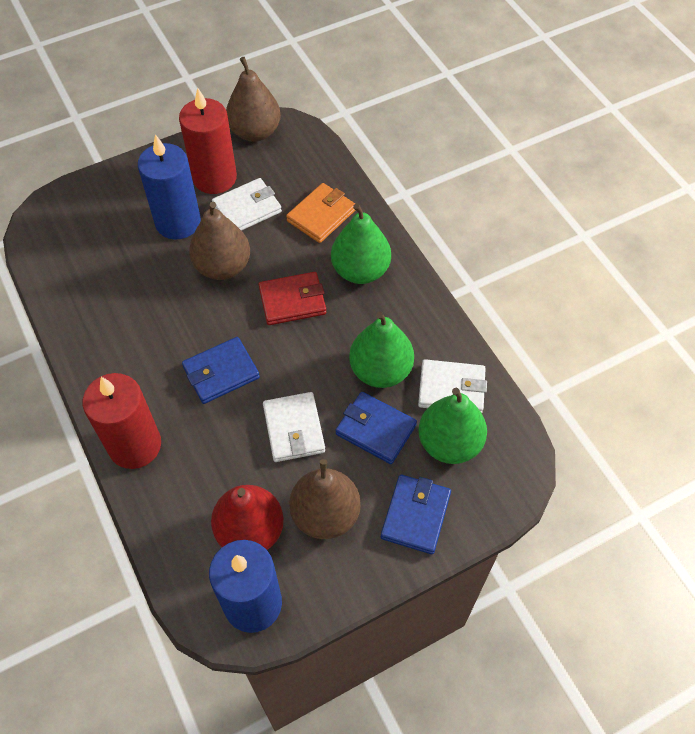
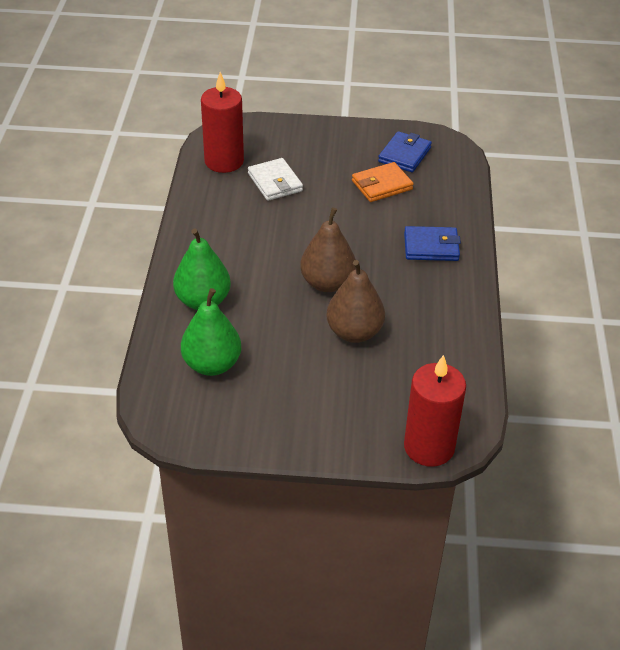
blue candle: [138,134,201,240] [209,540,282,633] = 2 -> none = 0
blue wallet: [182,337,260,404] [336,392,417,464] [381,475,451,554] = 3 -> [378,131,432,172] [404,226,461,261] = 2
brown pear: [189,202,250,280] [226,57,281,142] [289,459,361,539] = 3 -> [300,207,356,292] [326,260,385,343] = 2
green pear: [331,203,391,284] [349,312,414,388] [418,388,487,464] = 3 -> [173,228,231,310] [181,288,241,376] = 2
red pear: [211,485,284,550] = 1 -> none = 0
red wallet: [259,272,326,325] = 1 -> none = 0
white wallet: [212,178,282,231] [263,392,325,462] [418,359,487,413] = 3 -> [248,158,303,201] = 1

